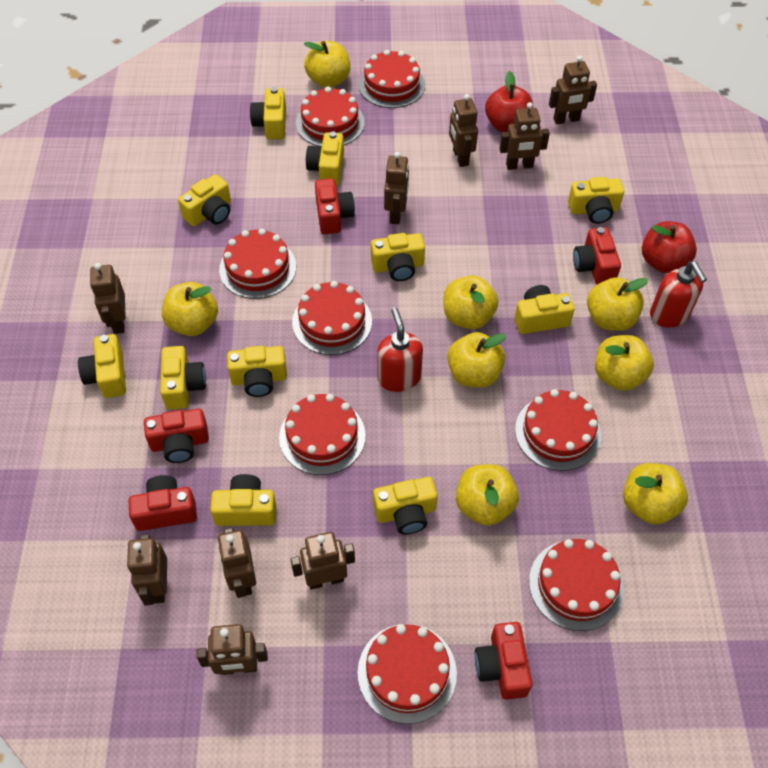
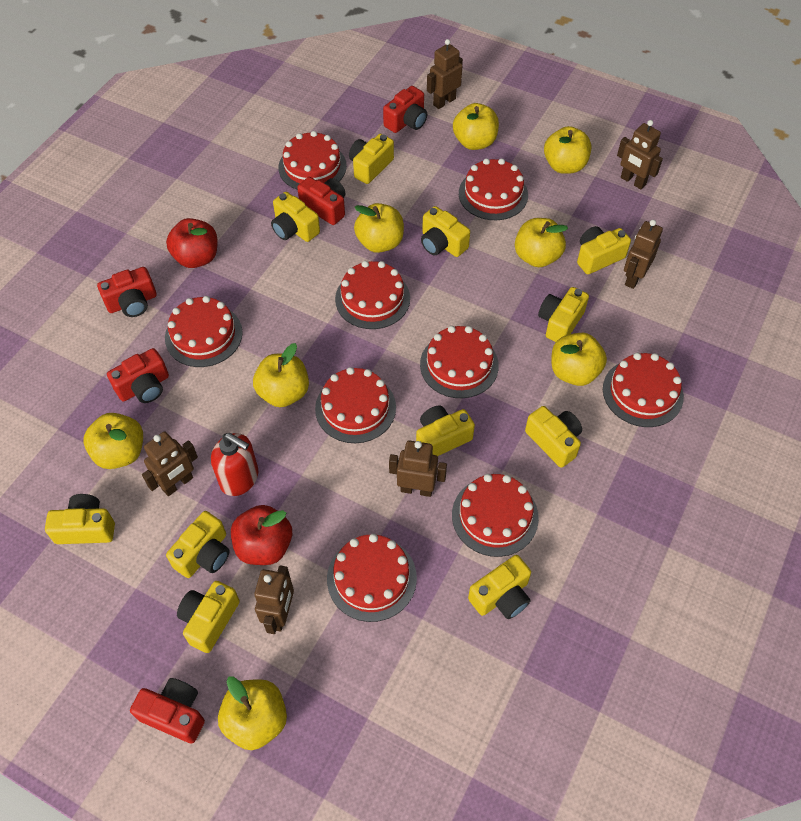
brown robot: [90,263,126,334] [127,534,167,606] [197,624,268,675] [217,528,256,598] [290,532,355,590] [384,152,409,224] [449,94,478,167] [499,102,550,170] [549,56,597,124] = 9 -> [142,432,198,496] [254,565,294,634] [389,440,447,497] [427,39,463,109] [617,120,663,189] [624,220,663,289] = 6
red cake: [219,229,296,299] [279,394,366,475] [292,281,372,355] [296,87,365,146] [358,50,425,108] [358,624,457,724] [515,389,601,471] [529,539,624,631] = 8 -> [165,296,243,367] [278,131,347,190] [315,367,396,443] [327,534,417,622] [335,261,410,329] [420,326,499,398] [452,474,539,557] [459,158,528,220] [603,353,684,427] = 9
red soap dispenser: [377,307,423,392] [650,261,707,328] = 2 -> [211,433,258,496] = 1

